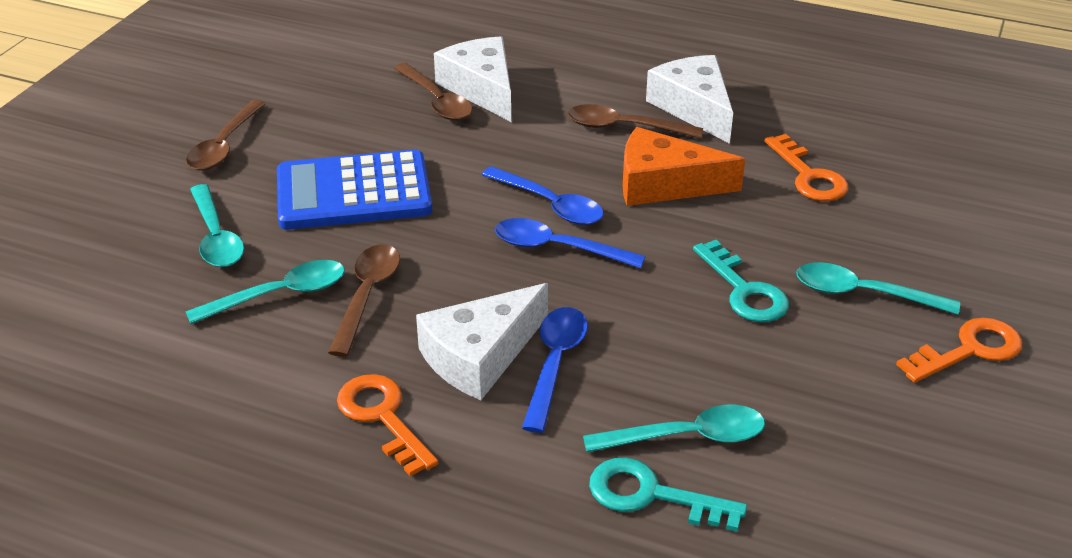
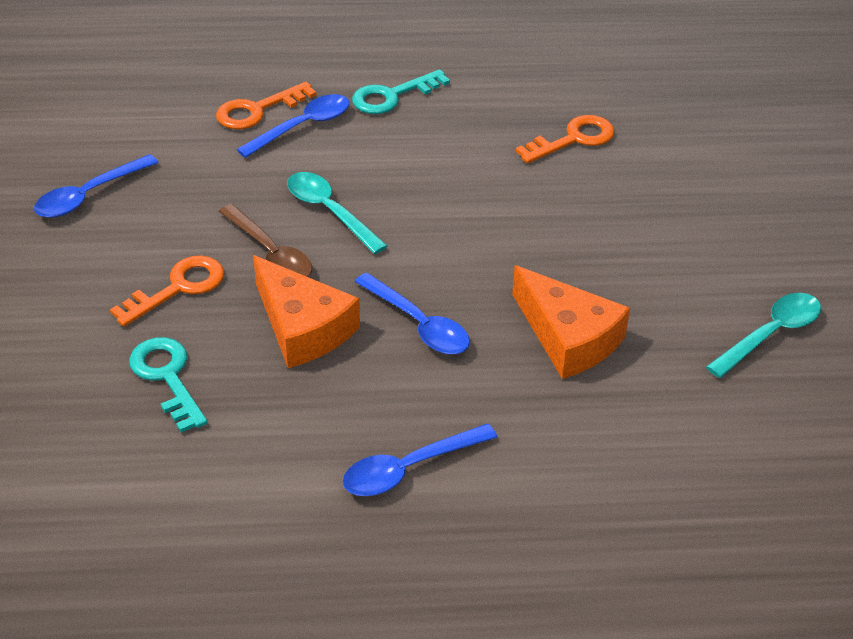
blue calculator: [277,150,432,230] = 1 -> none = 0
blue spoon: [481,166,604,225] [495,218,646,268] [522,307,588,433] = 3 -> [34,154,159,218] [236,94,349,158] [343,424,497,496] [355,273,470,354] = 4
brown spoon: [186,100,266,171] [328,244,400,357] [394,63,472,120] [568,104,703,138] = 4 -> [219,204,312,277] = 1
orange cheese: [623,127,745,206] = 1 -> [253,255,360,368] [512,265,630,379] = 2
turquoise spoon: [186,260,345,324] [190,184,244,267] [583,404,765,452] [796,262,960,315] = 4 -> [287,172,387,254] [706,293,821,378] = 2
white cheese: [416,283,548,400] [434,36,511,122] [646,55,733,144] = 3 -> none = 0

